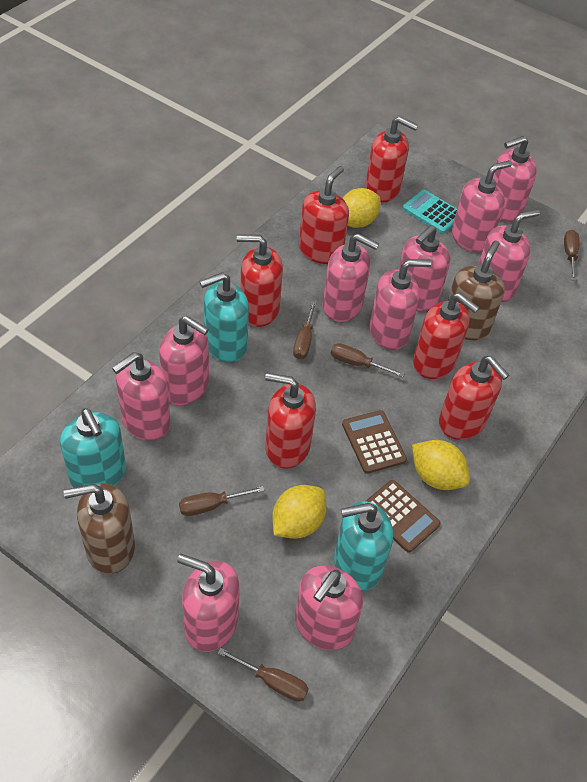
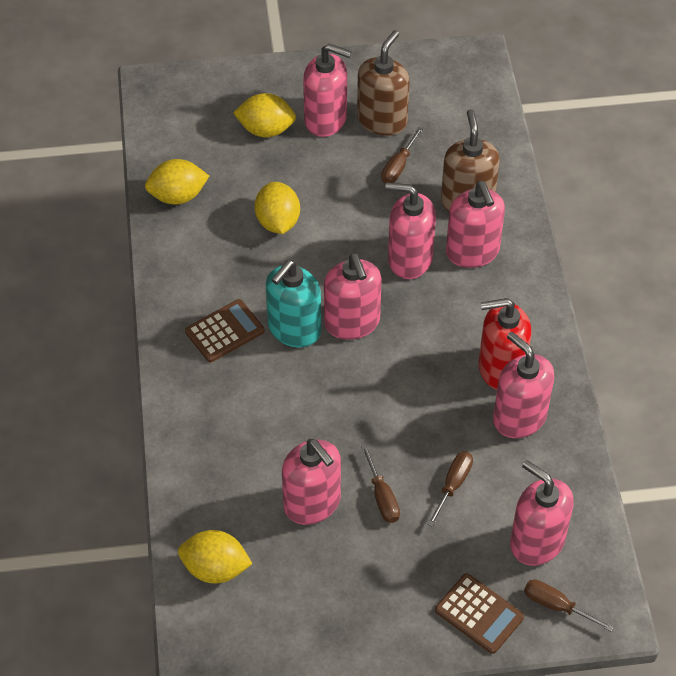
brown screwdriver: [179,486,265,516] [218,648,309,702] [293,301,317,359] [331,343,405,377] [564,230,579,281] = 5 -> [361,445,400,523] [381,127,423,184] [427,451,473,527] [524,579,614,632] = 4
pink soap dispenser: [112,352,170,441] [159,316,209,405] [177,554,240,652] [295,566,363,650] [323,233,379,322] [369,259,431,350] [398,225,450,311] [452,160,512,253] [478,209,540,302] [493,136,537,222] = 10 -> [282,439,341,525] [303,44,352,137] [324,253,382,340] [386,183,436,279] [446,181,505,268] [493,332,554,438] [510,460,574,566] = 7
red soap dispenser: [237,235,283,327] [265,373,316,469] [299,166,349,264] [365,116,418,203] [413,293,480,379] [439,356,509,440] = 6 -> [478,298,532,390] = 1
turquoise calculator: [402,190,457,234] = 1 -> none = 0
turquoise soap dispenser: [60,408,126,488] [199,272,249,363] [334,501,393,591] = 3 -> [266,260,321,348] = 1
yellow lemon: [272,485,327,539] [342,188,380,228] [412,440,470,490] = 3 -> [145,159,209,205] [178,530,253,584] [233,93,296,137] [254,182,300,234] = 4

